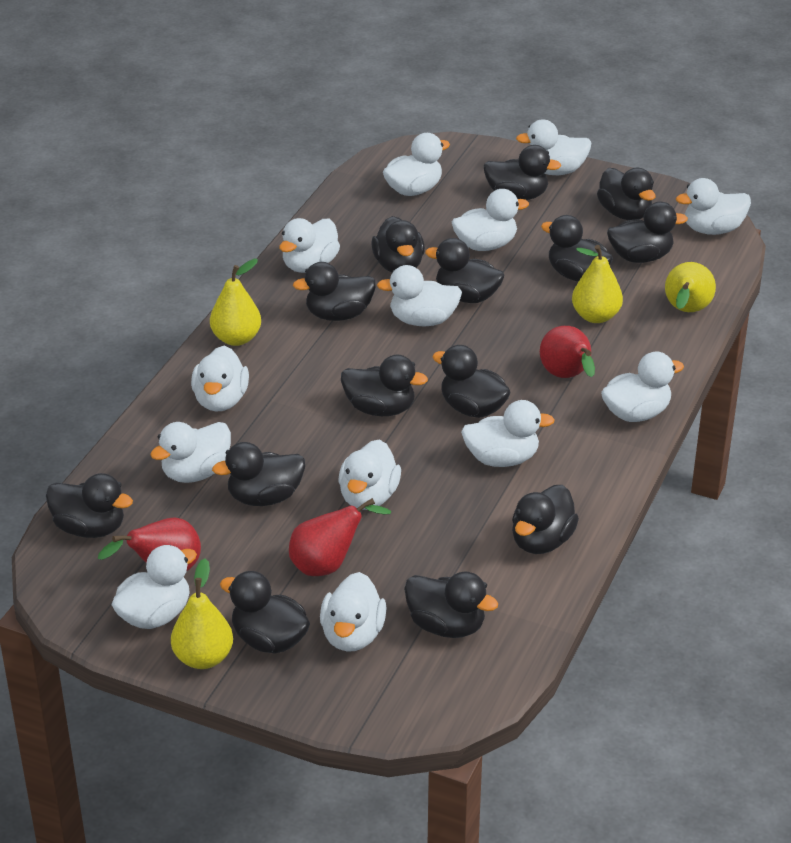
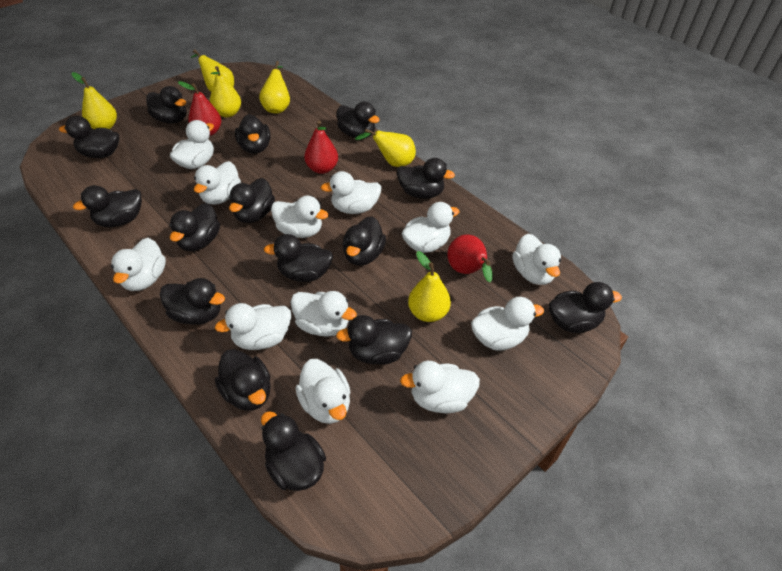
black duck: [46,473,133,538] [212,442,305,506] [220,571,310,654] [293,262,376,321] [341,355,428,416] [371,216,425,273] [404,572,498,638] [425,238,504,303] [432,345,511,418] [483,145,561,200] [512,485,579,554] [541,215,613,282] [597,168,656,220] [607,202,688,263] = 14 -> [59,116,119,158] [73,185,142,227] [146,86,187,124] [160,278,225,325] [169,203,220,251] [215,349,271,411] [229,178,275,223] [235,114,271,154] [261,411,326,491] [264,234,333,282] [336,315,412,365] [337,102,380,139] [342,216,386,266] [397,158,455,199] [549,282,622,333] = 15
white duck: [111,545,197,629] [150,422,231,483] [191,346,249,412] [279,218,340,273] [320,572,387,652] [338,439,401,510] [377,265,462,326] [383,133,450,196] [452,189,529,251] [461,400,555,467] [516,119,591,175] [601,352,684,422] [676,178,751,235] = 13 -> [111,238,166,291] [170,120,214,169] [194,161,241,205] [215,303,291,350] [271,196,329,238] [291,291,357,337] [295,359,351,424] [321,171,381,214] [400,361,480,413] [402,202,460,253] [471,297,544,351] [512,234,561,285] = 12
yellow pear: [171,558,233,669] [210,259,261,346] [572,245,623,323] [665,262,716,312] = 4 -> [71,72,117,129] [191,49,234,91] [210,66,241,117] [259,61,290,114] [355,129,416,167] [408,251,451,322] = 6

